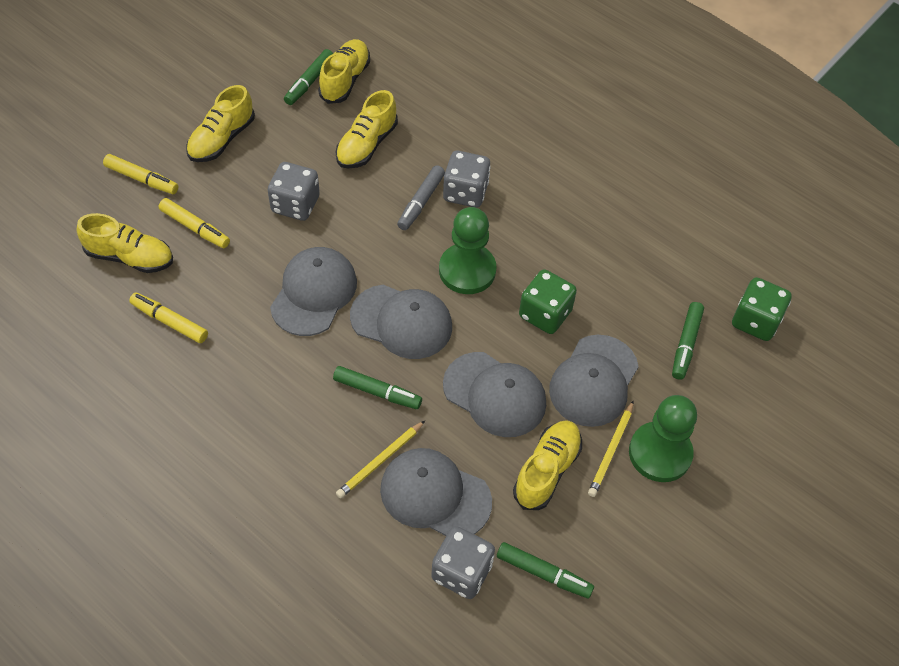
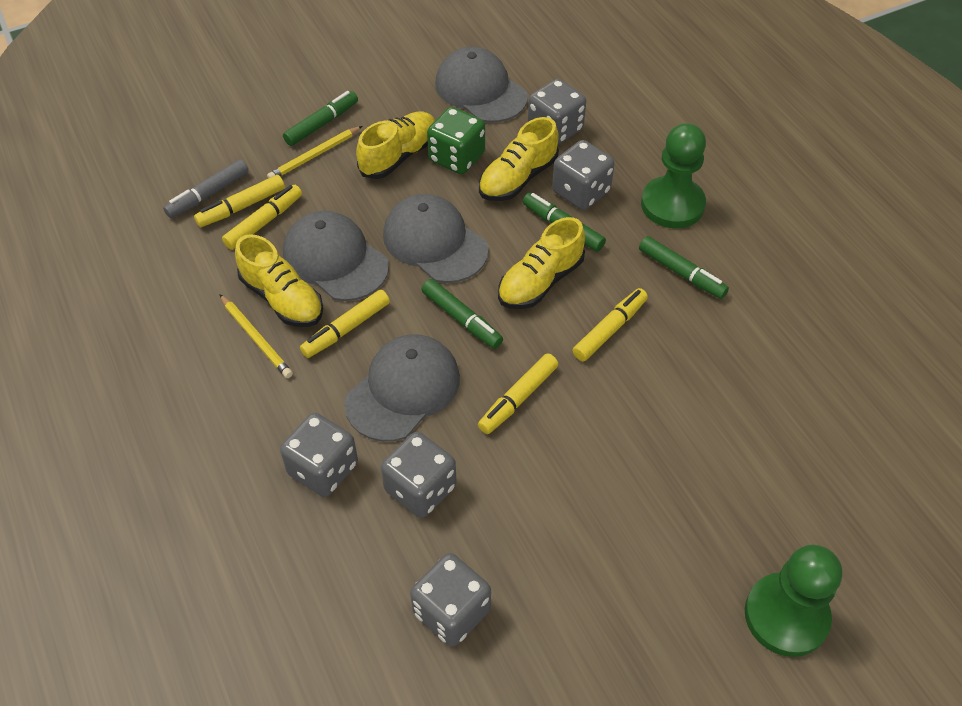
green dice: [519,269,577,334] [732,277,792,341] = 2 -> [427,107,485,174] = 1
grey cap: [270,247,357,336] [350,285,452,359] [380,448,492,536] [443,352,546,437] [549,335,639,427] = 5 -> [283,211,389,301] [344,335,460,442] [383,194,488,283] [435,47,528,123] = 4
grey dice: [268,162,320,221] [431,526,495,599] [443,151,491,208] = 3 -> [280,413,358,497] [381,432,457,518] [410,553,491,646] [528,79,586,145] [552,140,615,210] = 5
yellow marker: [103,154,178,194] [129,293,208,343] [159,198,230,248] = 3 -> [194,175,285,227] [222,185,302,250] [300,289,390,358] [478,353,558,434] [573,288,648,361] = 5
yellow shoe: [77,213,173,273] [186,85,255,162] [318,39,370,104] [336,90,398,168] [513,420,582,510] = 5 -> [235,234,323,327] [356,112,435,179] [479,117,559,201] [498,217,585,309] = 4

